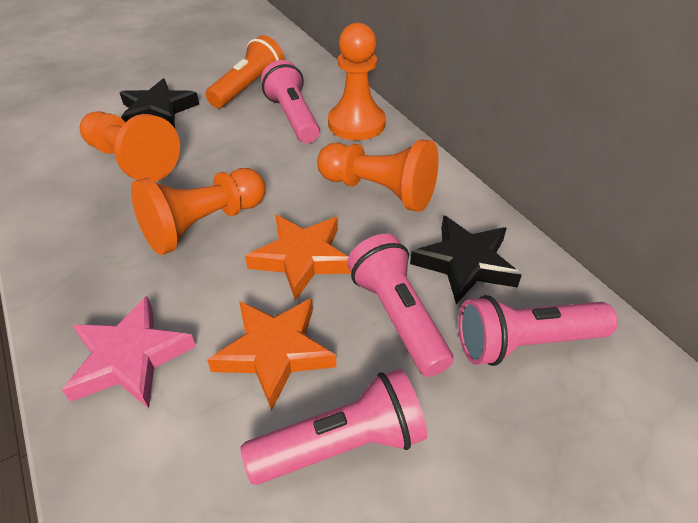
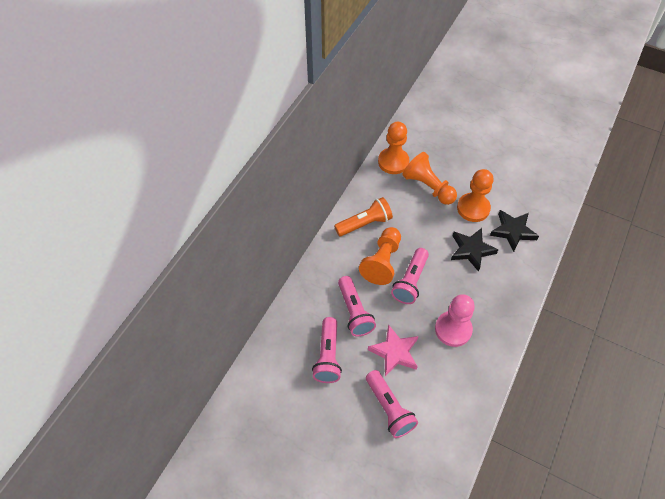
orange star: [207,298,336,411] [245,215,351,301] = 2 -> none = 0
pink pawn: none = 0 -> [435,294,475,347] = 1

